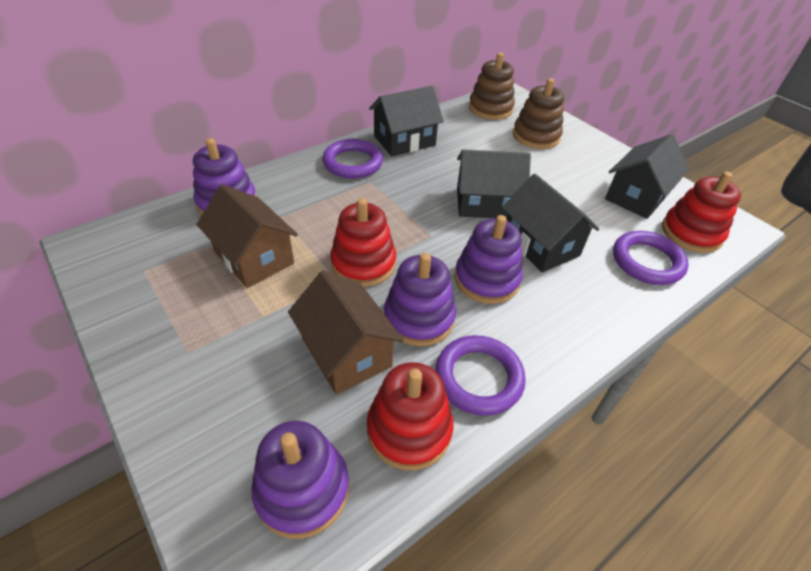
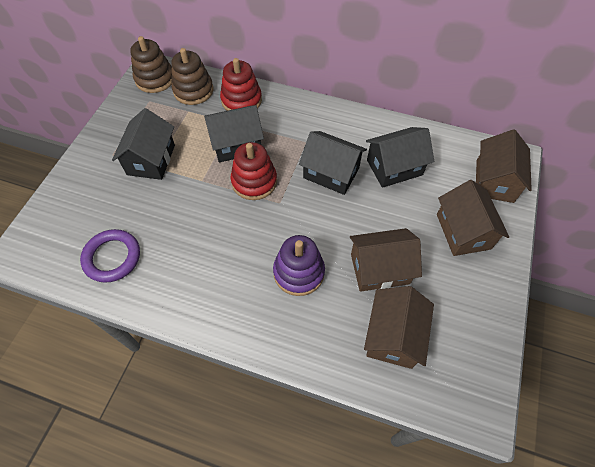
brown house: [196,184,298,288] [288,271,403,395] = 2 -> [350,228,422,292] [364,286,434,369] [437,180,509,256] [476,129,532,203] = 4
purple ring: [322,139,383,179] [435,335,526,416] [613,231,689,285] = 3 -> [80,229,140,283] = 1
purple stacking toy: [193,138,257,215] [251,421,349,539] [384,253,456,346] [454,215,523,304] = 4 -> [273,235,325,296] = 1
red stacking toy: [330,198,396,287] [367,362,454,470] [662,171,741,253] = 3 -> [220,58,262,111] [231,142,277,200] = 2

